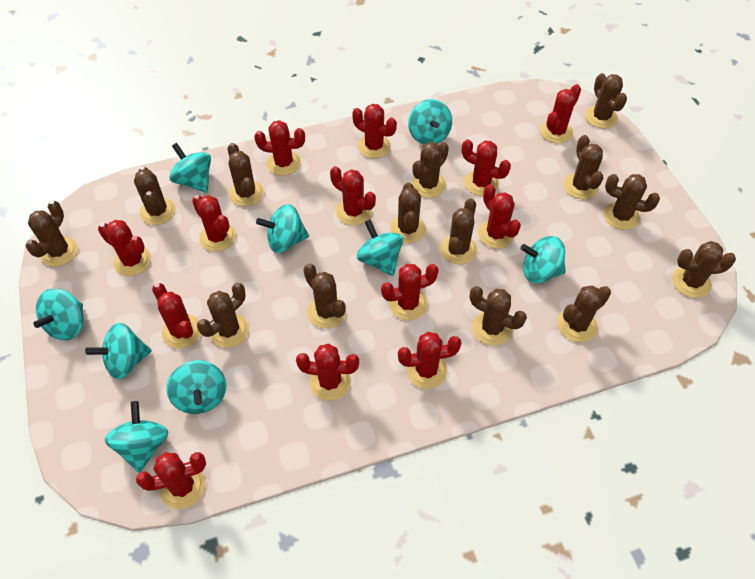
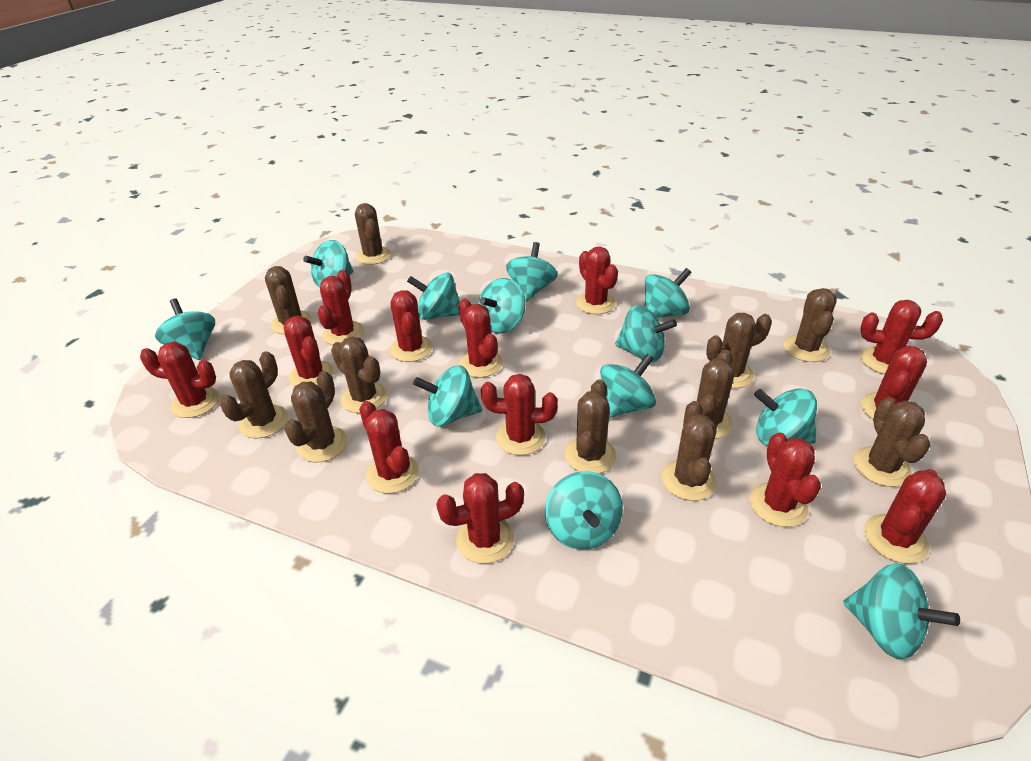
brown cactus: [25,200,78,267] [134,166,176,225] [197,283,249,348] [228,143,264,207] [303,264,347,329] [390,183,426,243] [411,142,449,198] [440,198,477,264] [470,286,527,346] [557,285,611,342] [564,135,603,199] [585,73,627,129] [603,174,660,230] [672,241,736,298] = 14 -> [220,351,288,438] [265,266,312,335] [284,371,347,462] [331,337,387,413] [355,203,391,265] [565,379,616,474] [662,401,717,501] [682,350,734,439] [706,313,772,388] [784,288,837,362] [853,397,930,487] = 11
turquoise spinning top: [34,288,84,340] [85,323,152,379] [105,401,168,473] [166,360,226,414] [169,143,211,193] [256,204,309,253] [357,220,403,276] [408,99,452,145] [520,236,566,283] = 9 -> [155,298,215,360] [303,240,353,288] [407,272,460,320] [413,365,482,426] [478,278,526,334] [506,242,557,302] [545,471,623,550] [600,354,656,418] [615,305,677,362] [644,268,691,318] [754,388,817,445] [843,563,960,660] = 12

